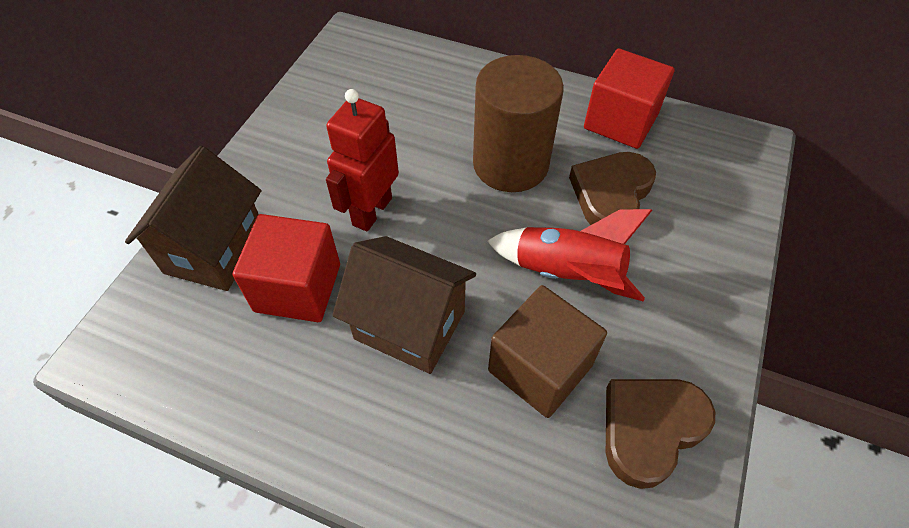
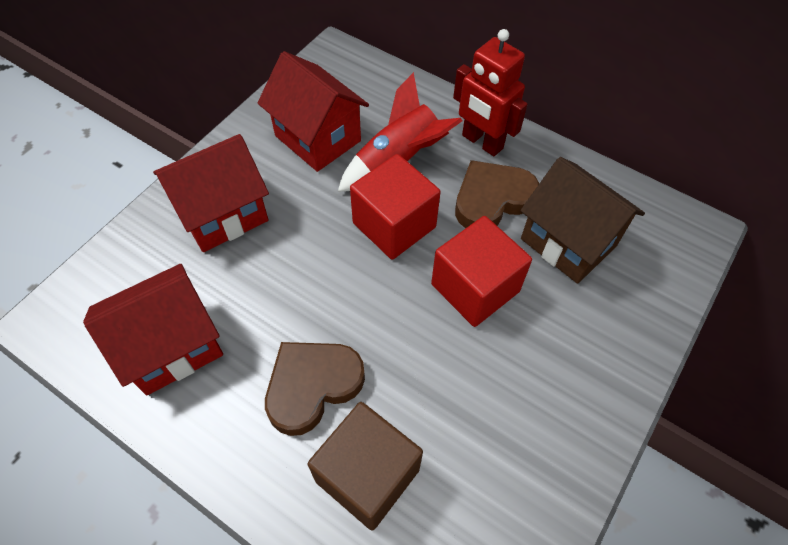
brown cylinder: [473,55,564,192] = 1 -> none = 0
brown house: [125,146,261,291] [332,236,476,374] = 2 -> [520,157,645,284] = 1
red house: none = 0 -> [83,264,223,395] [153,134,269,252] [258,51,369,172] = 3

